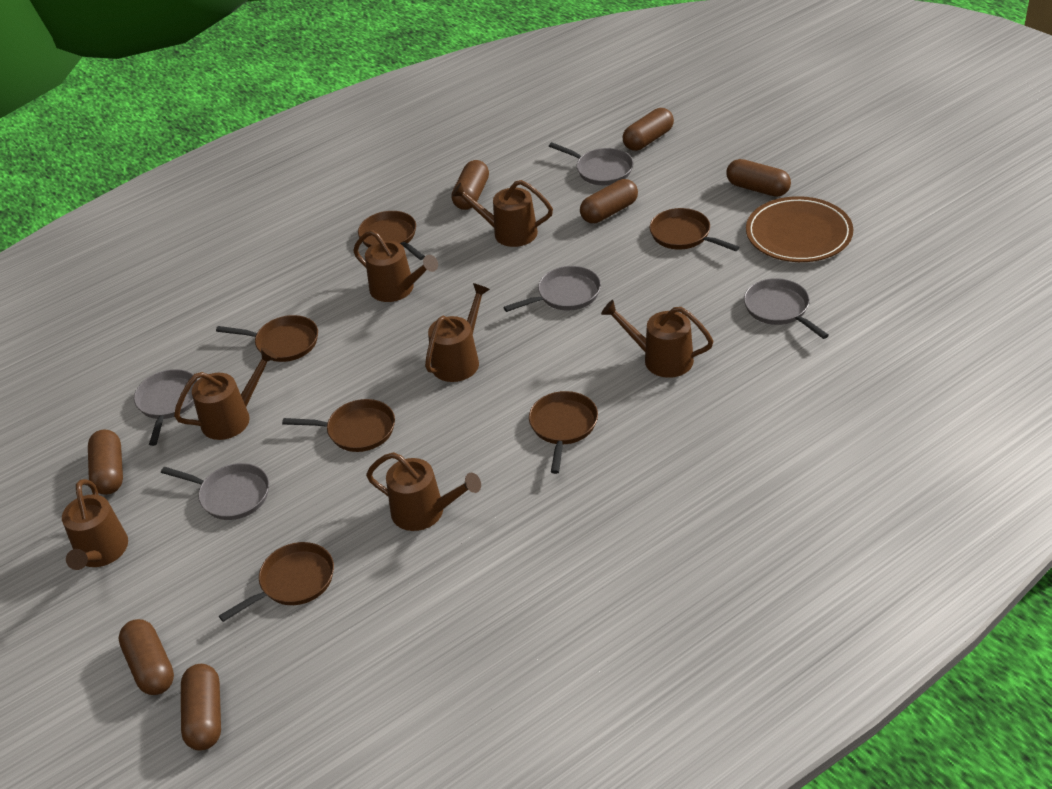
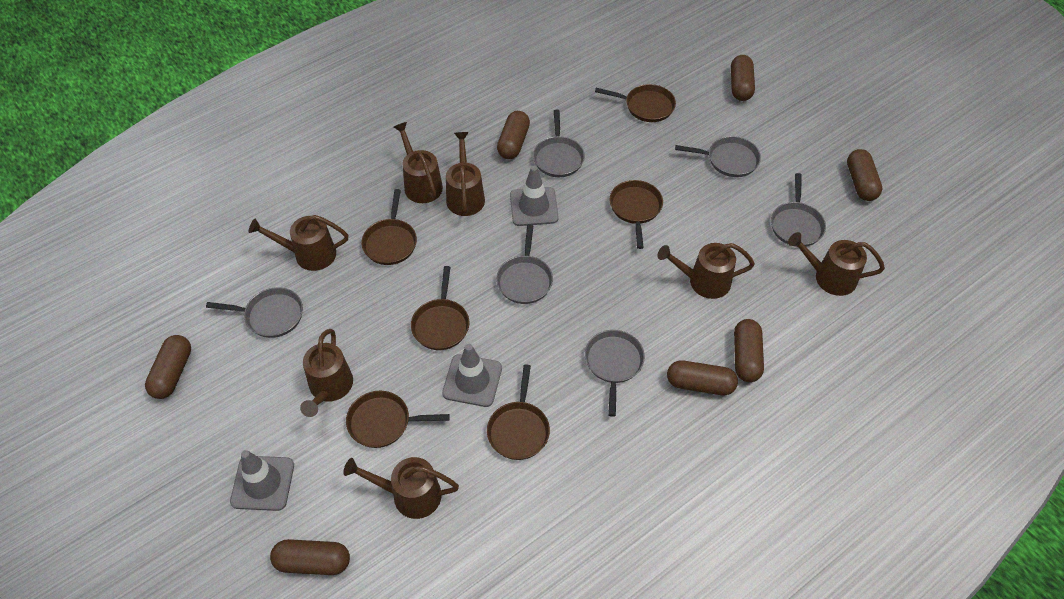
brown plate: [746,196,853,262] = 1 -> none = 0
grey pan: [134,369,198,446] [161,463,269,520] [503,266,601,312] [549,142,633,185] [744,278,829,339] = 5 -> [206,287,303,338] [496,224,553,304] [533,110,585,177] [585,330,645,417] [675,136,761,177] [771,173,826,247] = 6
grey traffic cone: none = 0 -> [230,450,294,511] [442,344,502,407] [510,166,559,226] = 3

